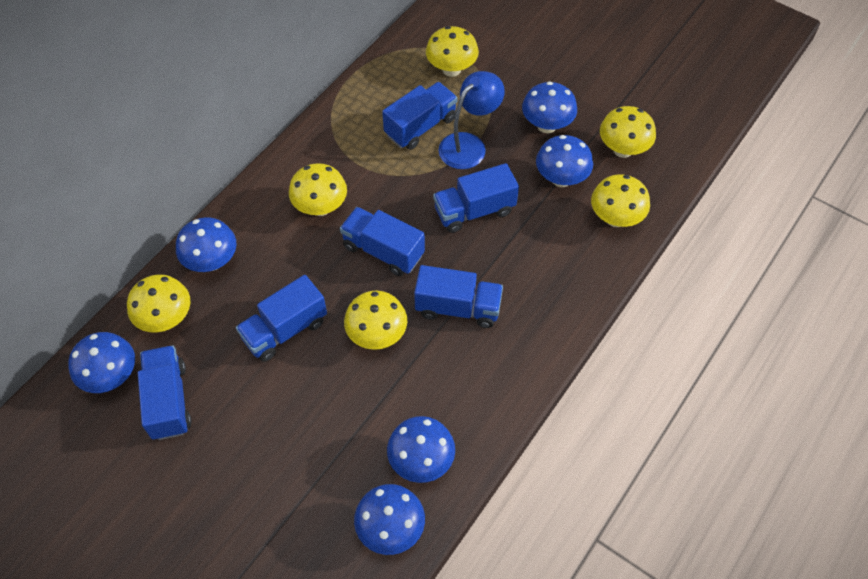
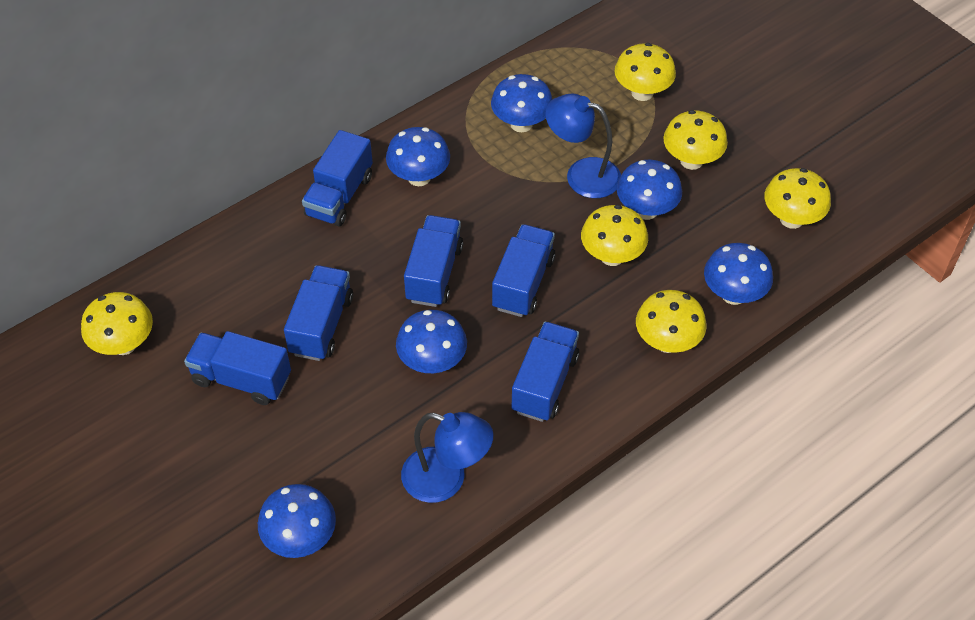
blue lamp: [439,71,505,169] = 1 -> [401,412,494,503] [545,93,621,198] = 2

